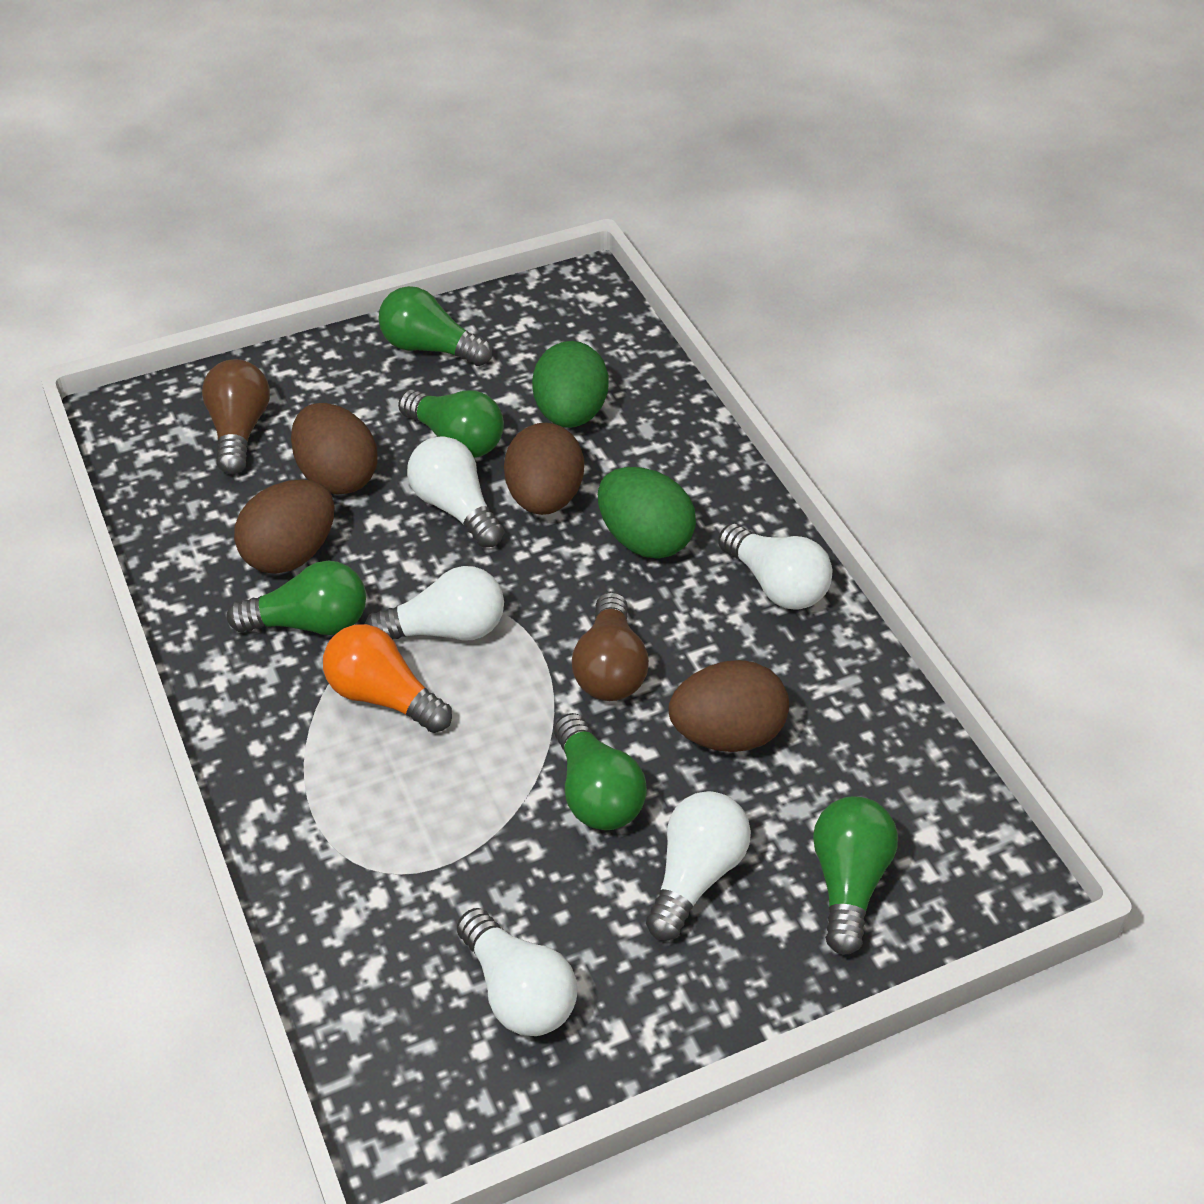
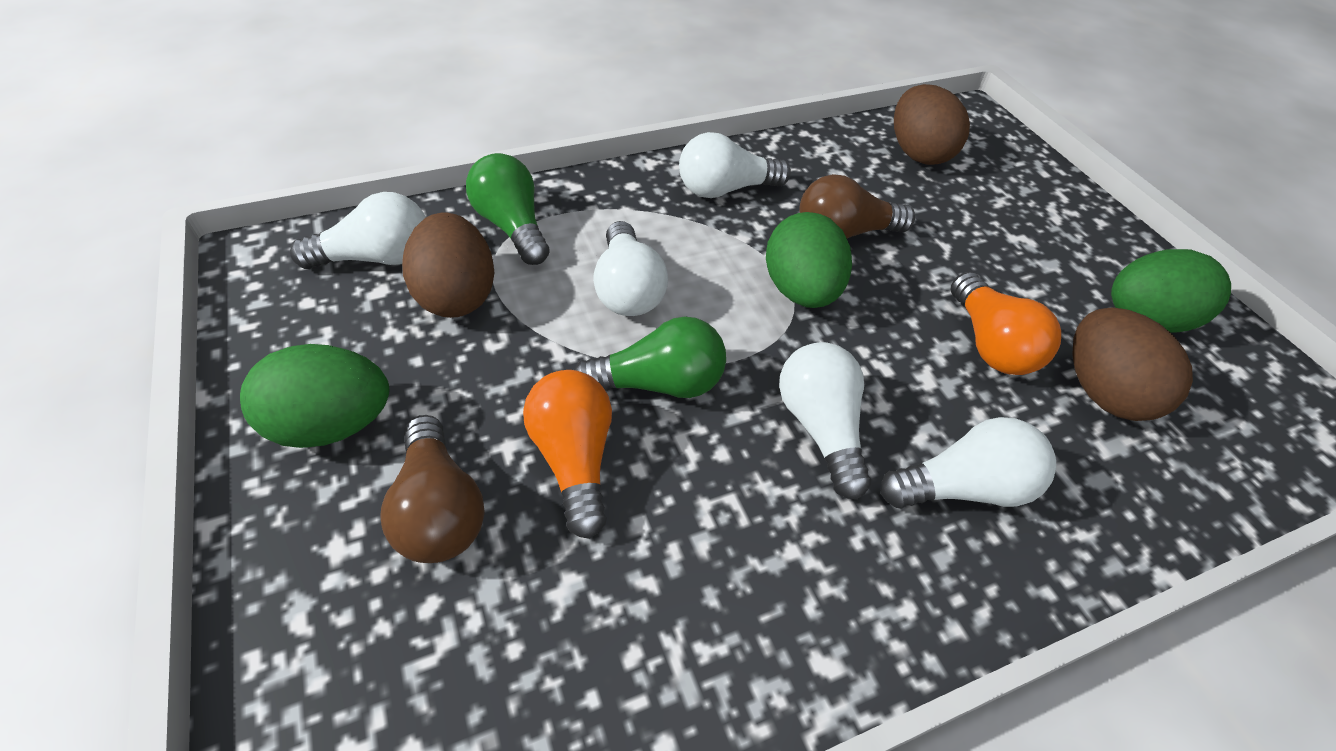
brown egg: [234,479,334,574] [291,403,378,495] [504,423,584,515] [669,660,789,752] = 4 -> [402,213,495,318] [894,84,970,165] [1072,308,1193,421] = 3
green egg: [532,341,609,428] [598,467,696,558] = 2 -> [240,344,389,448] [766,212,852,308] [1111,249,1231,333] = 3
green light bulb: [227,561,366,635] [378,286,492,366] [398,390,504,458] [554,713,647,830] [813,797,898,955] = 5 -> [466,153,550,265] [574,316,726,398] = 2
orange light bulb: [323,624,452,733] = 1 -> [523,370,612,539] [951,272,1061,375] = 2

